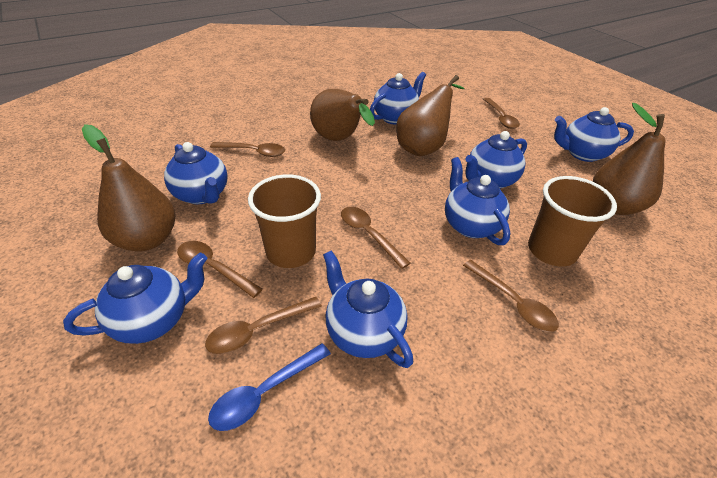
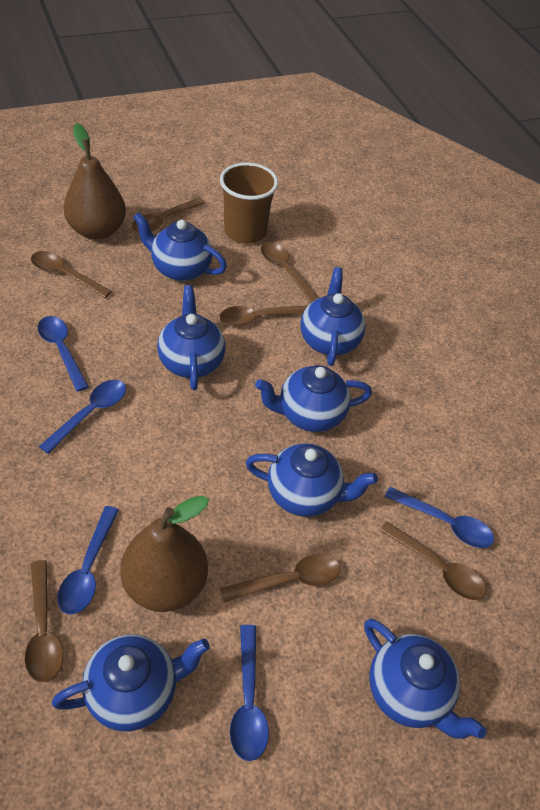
blue spoon: [208,343,331,431] = 1 -> [38,316,89,392] [39,380,126,454] [57,506,119,614] [230,625,269,761] [384,487,494,548] = 5
brown cup: [248,174,321,268] [528,176,617,267] = 2 -> [220,163,278,244] = 1
brown pear: [82,124,176,252] [310,89,375,141] [396,75,465,156] [593,103,666,215] = 4 -> [63,123,126,240] [120,495,209,612] = 2
brown spoon: [177,241,263,298] [205,297,322,354] [210,142,285,157] [341,207,410,269] [463,260,559,332] [483,98,520,129] = 6 -> [25,560,63,682] [31,251,112,298] [132,198,205,232] [220,305,308,326] [220,554,340,602] [261,242,319,303] [379,521,486,600] = 7

